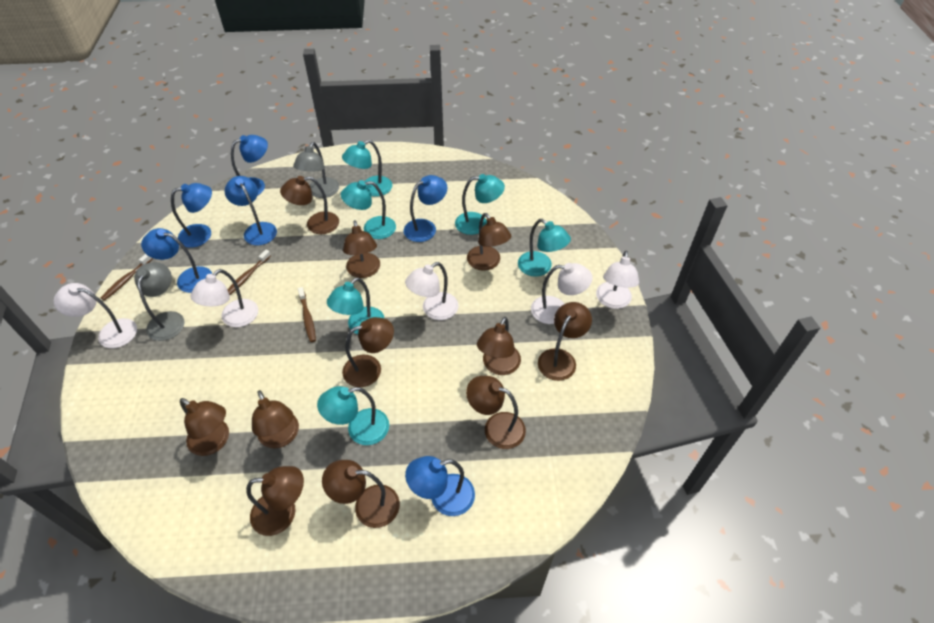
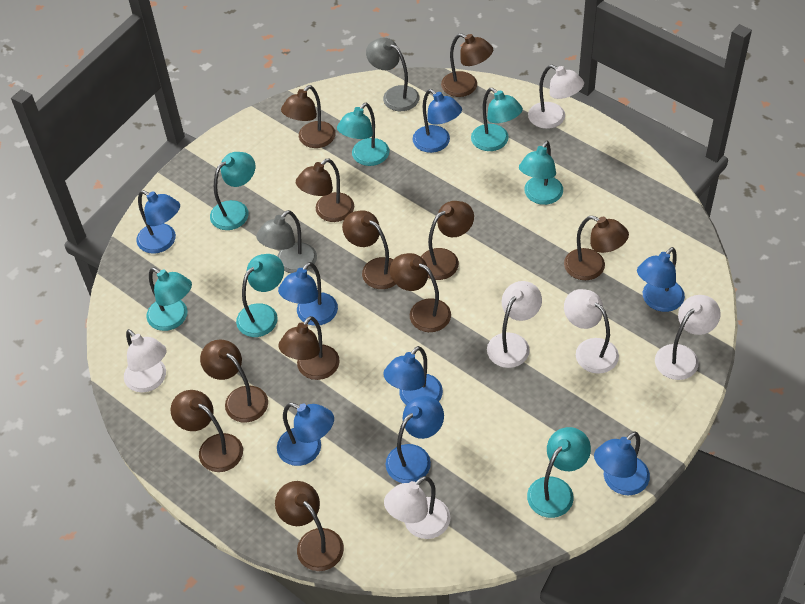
blue lamp: [141,228,212,293] [171,183,212,248] [225,176,277,245] [231,135,268,195] [404,175,447,242] [405,456,475,516] = 6 -> [137,190,180,254] [277,403,334,466] [278,262,338,326] [383,346,443,405] [385,396,444,483] [413,89,462,153] [594,431,650,495] [637,247,685,312] = 8
brown toothbrush: [101,254,153,301] [228,250,271,295] [298,287,316,342] = 3 -> none = 0
turquoise lamp: [317,386,389,445] [327,277,385,335] [341,180,396,239] [342,140,392,197] [455,174,505,235] [518,219,571,277] = 6 -> [146,268,192,331] [210,152,255,230] [236,254,284,337] [337,103,389,166] [471,88,523,151] [519,141,563,205] [527,427,591,518] = 7
white lamp: [54,283,137,348] [191,269,258,327] [405,262,459,320] [531,263,593,324] [596,251,639,309] = 5 -> [124,329,167,393] [384,476,451,539] [487,281,542,368] [528,65,584,129] [564,289,619,374] [655,295,721,380] = 6

